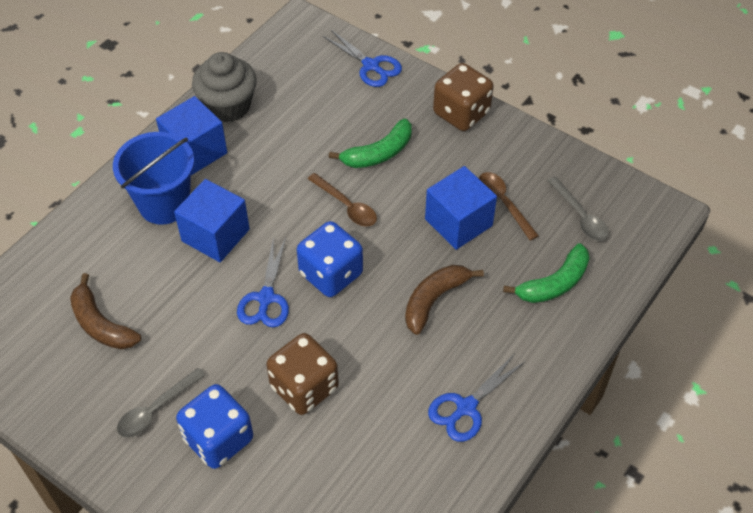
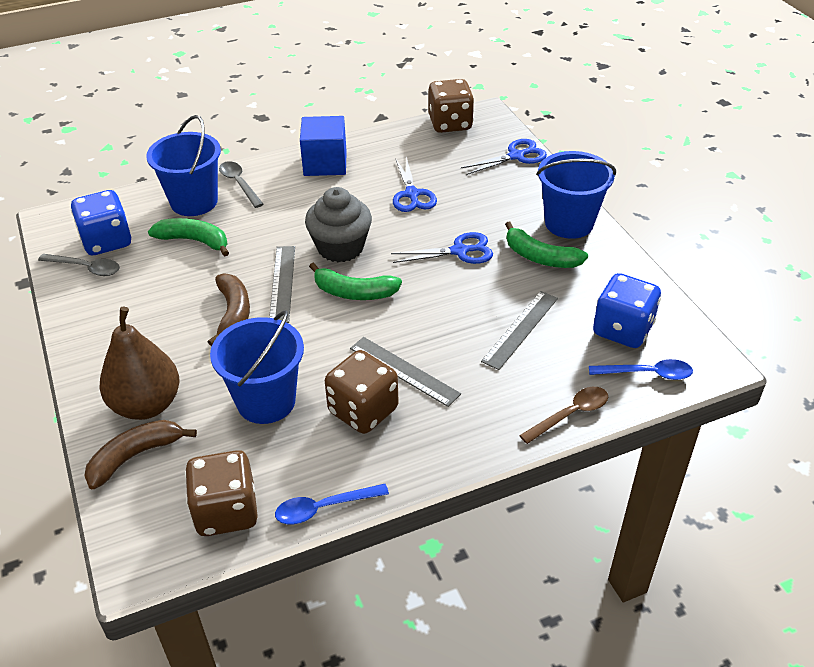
blue bucket: [113,132,194,225] = 1 -> [146,115,221,216] [210,310,304,424] [536,151,616,239] = 3
blue cube: [156,96,227,175] [174,179,250,262] [425,166,497,250] = 3 -> [300,116,347,176] = 1
blue spoon: none = 0 -> [275,484,389,524] [589,359,693,380] = 2
brown dice: [267,333,339,415] [433,63,494,131] = 2 -> [185,450,258,536] [325,350,399,434] [429,79,474,133] = 3
brown pear: none = 0 -> [99,307,179,420] = 1
brown spoon: [308,173,377,227] [479,172,539,241] = 2 -> [519,387,608,444] = 1
green banana: [329,119,412,168] [503,243,590,303] = 2 -> [148,218,229,256] [309,263,402,300] [505,221,588,268] = 3
grey ruler: none = 0 -> [269,246,295,323] [350,337,461,407] [481,291,558,370] = 3

